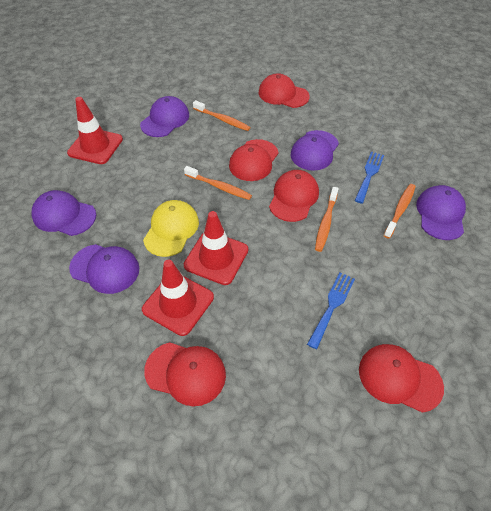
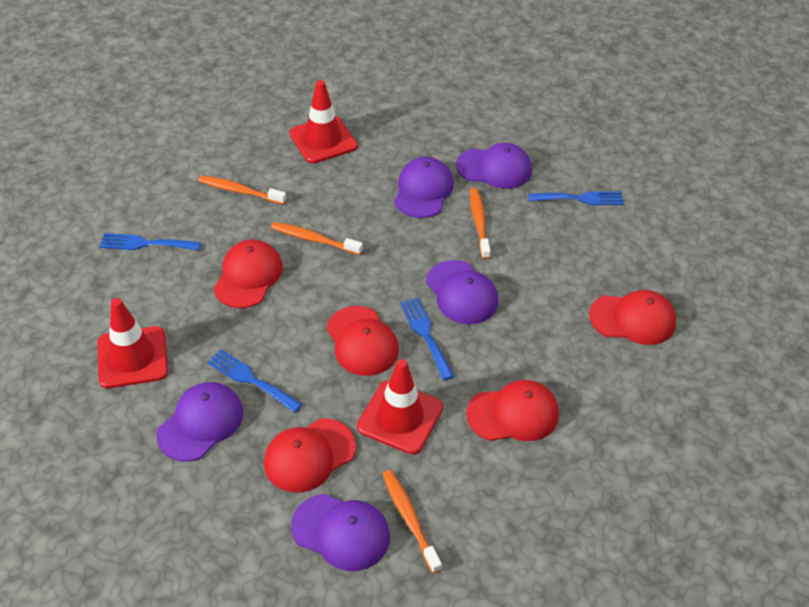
blue fork: [307,273,355,349] [354,152,384,204] = 2 -> [99,233,201,251] [207,349,302,413] [400,297,454,380] [528,191,624,205] = 4
yellow cap: [143,200,199,257] = 1 -> none = 0

